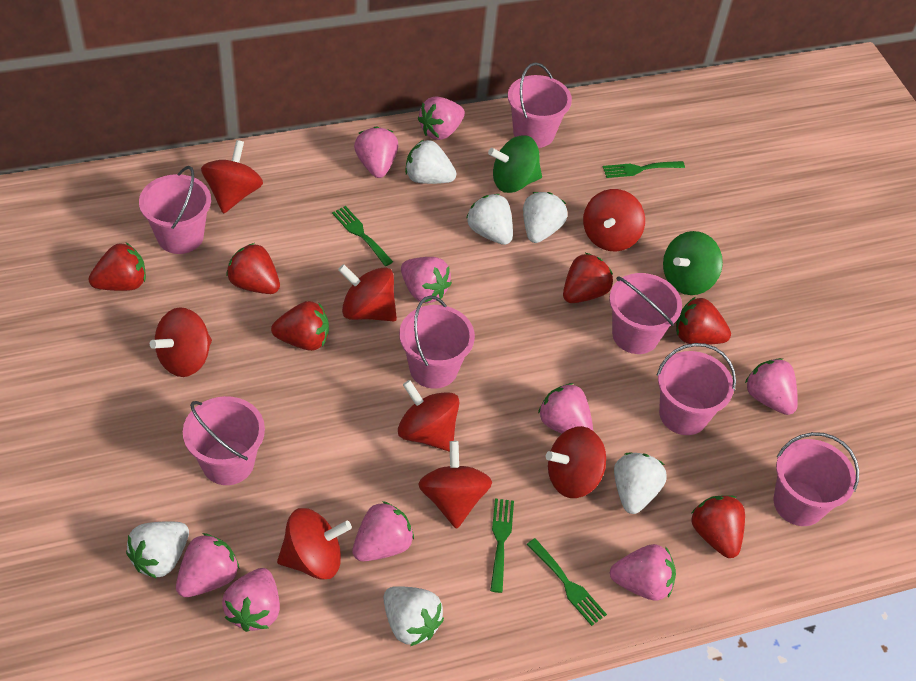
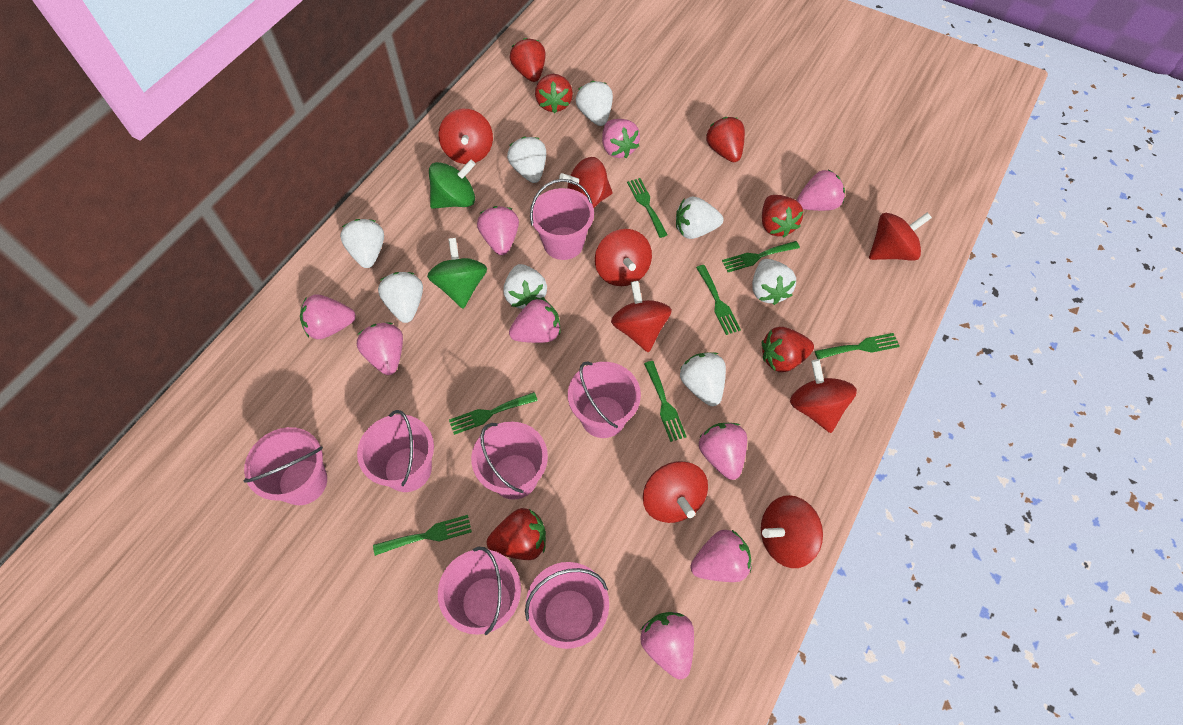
green fork: [332,206,393,266] [490,498,514,593] [526,538,607,626] [603,161,685,178] = 4 -> [373,515,472,556] [449,392,538,435] [627,178,668,238] [644,361,687,442] [696,265,741,335] [722,241,800,272] [815,333,900,359] = 7
white strawberry: [126,521,189,579] [384,586,444,646] [405,140,456,184] [466,194,513,245] [523,192,568,243] [614,453,667,514] = 6 -> [340,219,384,268] [378,272,423,323] [504,264,547,309] [507,137,546,183] [576,81,613,126] [676,197,723,239] [680,352,726,406] [752,259,796,305] = 8

